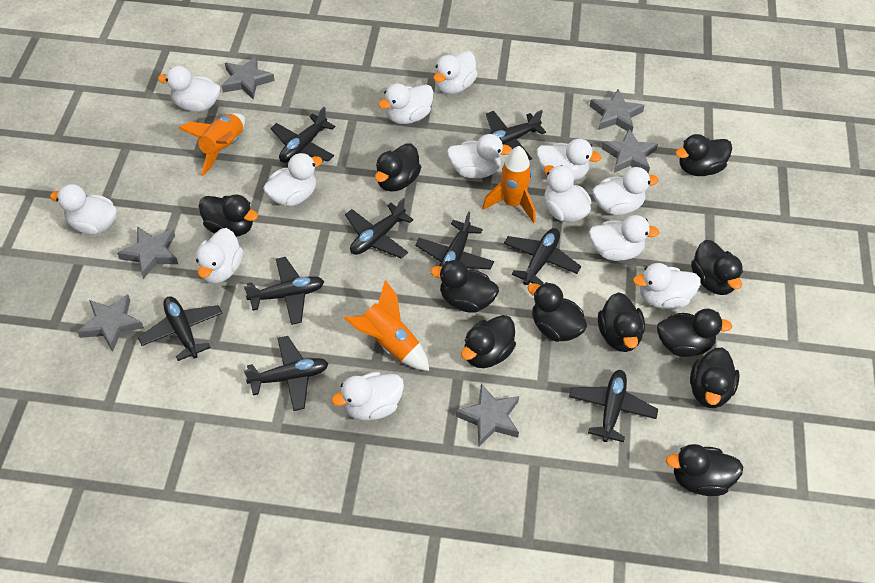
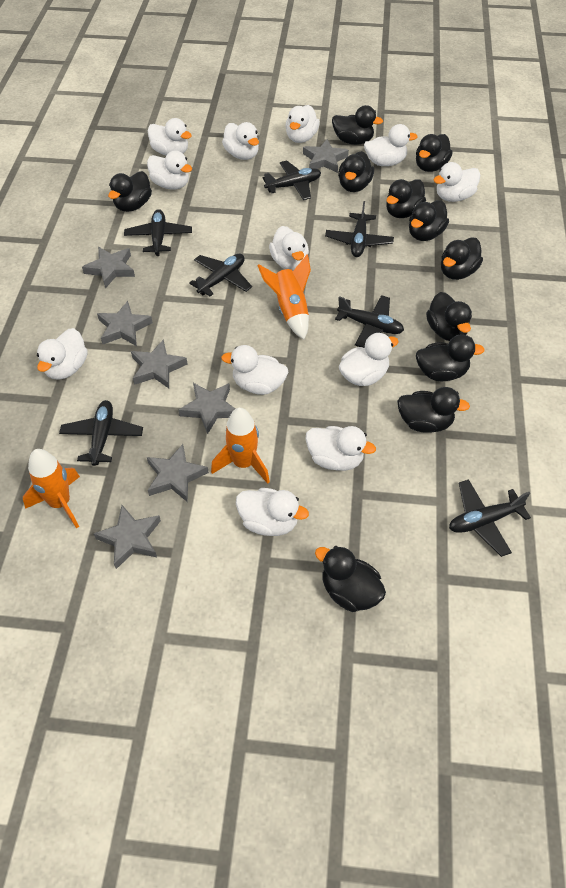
black plane: [138,296,222,361] [244,257,324,325] [244,336,329,411] [270,107,336,163] [345,198,414,258] [415,211,494,279] [486,110,546,160] [504,228,581,286] [569,370,658,442] = 9 -> [59,400,143,466] [124,209,192,256] [189,254,252,297] [263,160,321,200] [325,201,394,257] [335,295,404,348] [449,479,531,557] = 7
grey star: [77,294,144,352] [117,226,178,279] [222,56,275,99] [456,384,519,446] [590,89,645,132] [601,129,658,174] = 6 -> [82,247,135,288] [93,505,161,569] [97,301,153,346] [131,339,187,388] [147,444,209,502] [178,383,235,434] [303,139,349,173] = 7
white duck: [50,184,117,235] [158,66,220,112] [196,228,243,283] [263,153,322,206] [331,372,404,421] [378,83,434,124] [433,51,478,94] [447,134,512,178] [537,139,601,180] [544,165,592,223] [589,215,659,261] [593,167,658,215] [633,263,701,309] = 13 -> [37,328,88,380] [147,150,192,190] [148,118,192,155] [221,345,288,395] [222,122,259,160] [236,488,309,536] [269,226,309,271] [285,105,320,143] [305,426,376,471] [339,333,399,386] [364,124,418,166] [434,162,480,202] = 12

